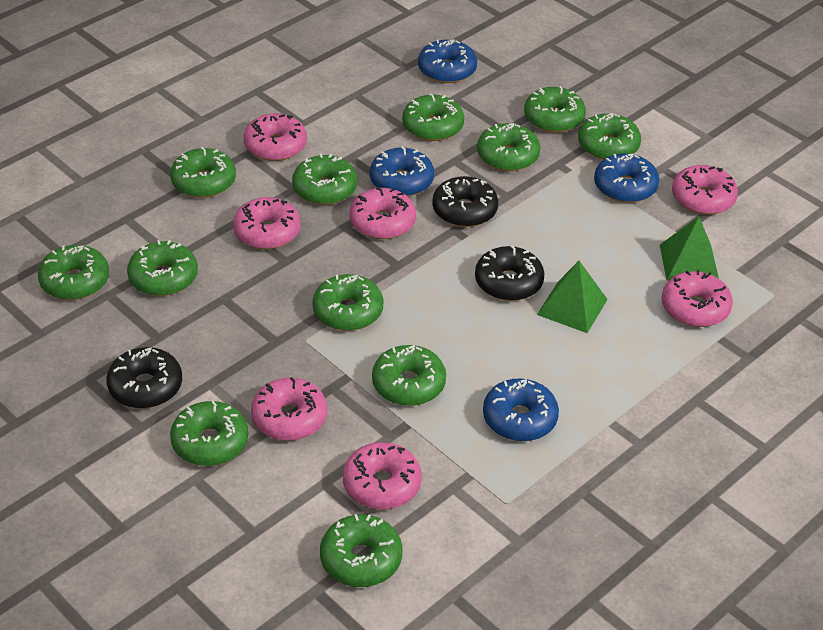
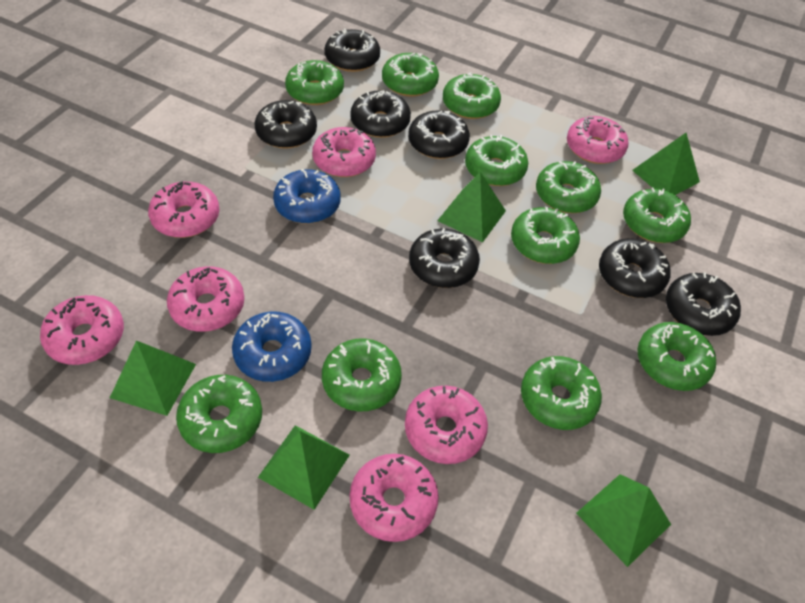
black donut: [107,347,182,409] [432,176,498,227] [475,245,544,301] = 3 -> [254,100,317,149] [325,28,380,72] [350,90,411,138] [408,110,470,159] [409,228,480,288] [599,239,671,298] [666,272,741,336] = 7
blue donut: [370,146,434,196] [418,39,477,83] [483,378,559,441] [594,153,659,203] = 4 -> [232,312,312,382] [273,169,341,224] = 2
green donut: [38,245,109,300] [127,240,198,296] [170,147,236,198] [170,401,248,466] [292,154,357,205] [312,274,384,331] [320,514,402,587] [372,345,446,406] [402,94,464,141] [477,123,540,171] [524,86,586,133] [578,113,641,160] = 12 -> [176,375,262,453] [285,60,344,105] [322,339,402,411] [382,53,439,97] [443,72,501,119] [465,135,528,186] [511,206,580,264] [521,356,602,430] [536,161,601,213] [623,188,691,243] [637,322,716,391] = 11
green pyramid: [537,261,608,333] [660,216,719,281] = 2 -> [110,340,196,416] [258,425,350,510] [437,172,506,243] [576,474,671,567] [632,133,700,195] = 5

